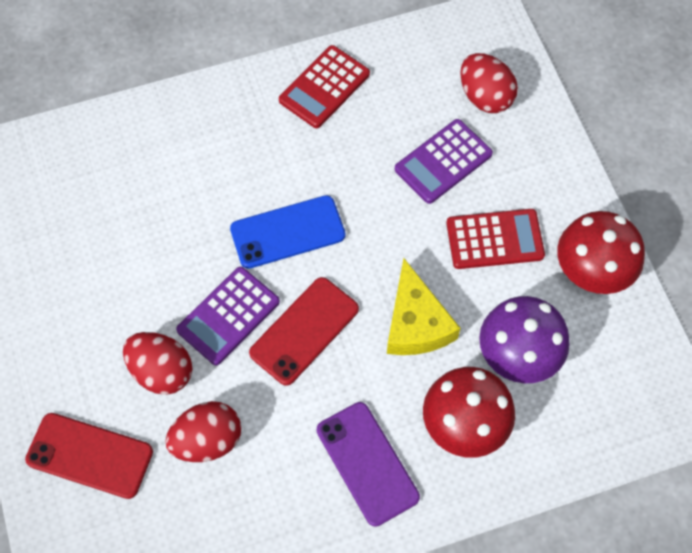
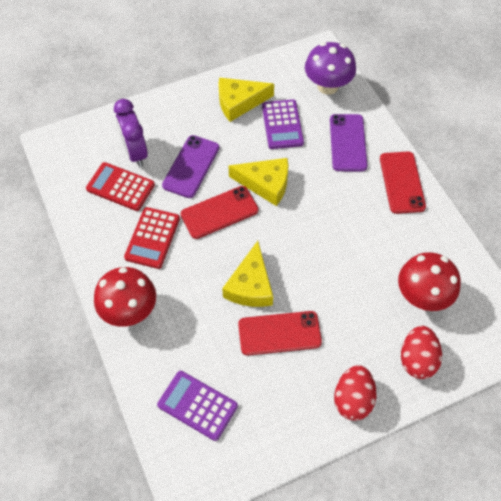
blue phone: [230,195,346,269] = 1 -> none = 0
purple clock: none = 0 -> [114,99,148,167] = 1
purple phone: [317,402,420,527] = 1 -> [162,135,219,198] [330,114,367,171] = 2
red egg: [123,332,192,395] [165,401,241,462] [460,53,518,113] = 3 -> [334,365,376,421] [401,326,442,379] = 2
red phone: [25,413,153,499] [249,277,359,386] = 2 -> [181,186,259,239] [238,311,322,355] [380,151,426,214] = 3
yellow cheese: [387,258,461,355] = 1 -> [218,77,274,122] [222,241,273,307] [229,158,288,206] = 3

